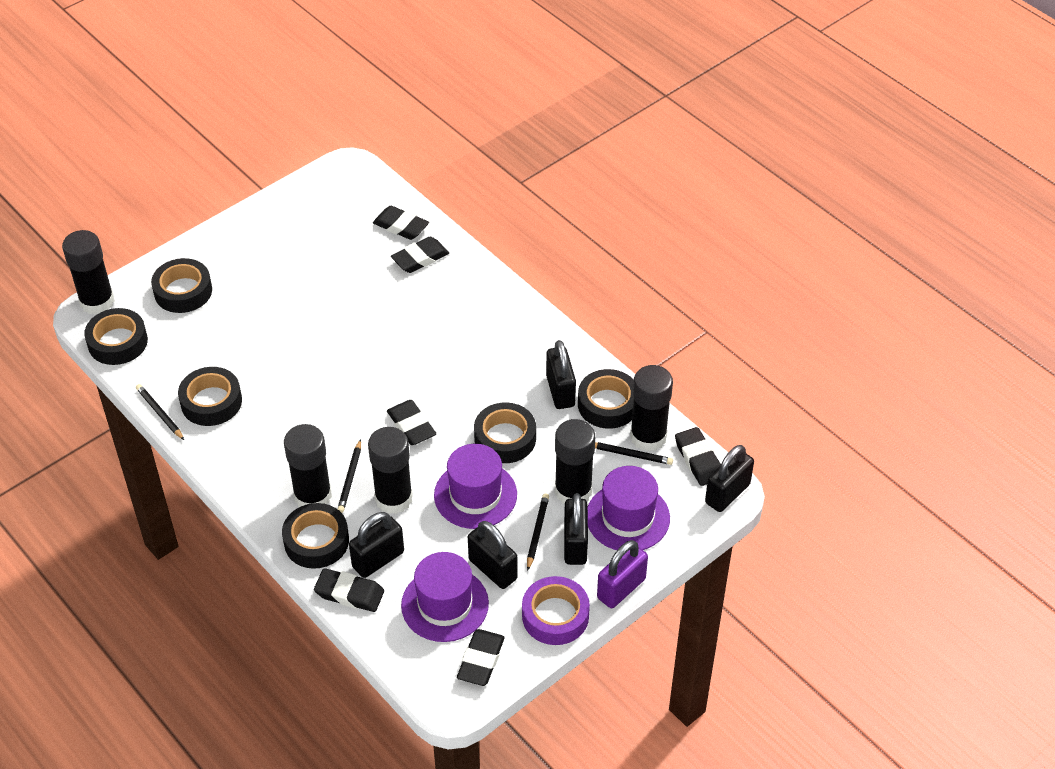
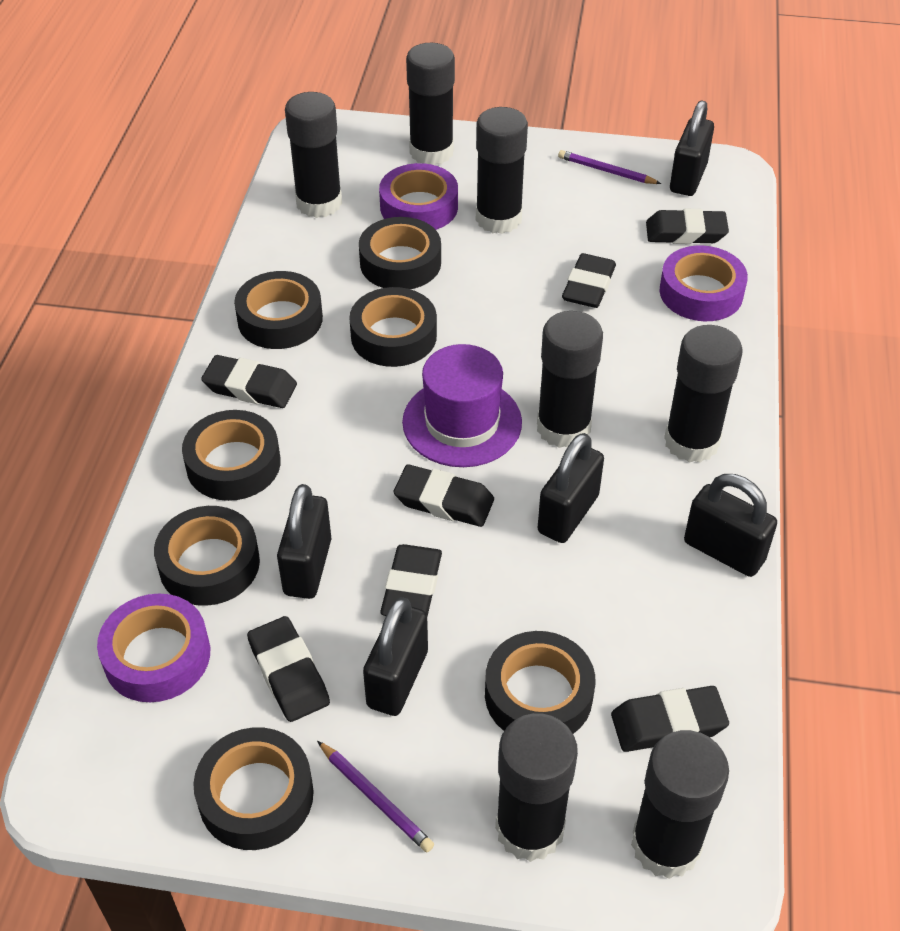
black eraser: [314,568,384,612] [373,206,429,240] [387,400,436,445] [391,237,449,273] [457,629,505,686] [675,427,721,486] = 6 -> [201,355,297,408] [247,616,330,722] [380,544,442,616] [394,464,494,527] [562,253,616,308] [611,686,729,752] [646,209,729,244] = 7
black glue stick: [62,230,115,315] [284,424,332,507] [368,427,413,514] [555,419,595,504] [630,365,673,452] = 5 -> [285,92,342,218] [406,43,455,165] [476,107,528,234] [495,713,578,862] [537,311,603,448] [631,730,729,879] [664,325,743,463] = 7
black pencil: [136,384,184,440] [338,439,361,513] [527,494,549,571] [595,442,673,465] = 4 -> none = 0
black tape: [84,308,148,365] [151,258,212,313] [178,367,242,426] [282,503,349,569] [474,402,536,463] [578,369,634,429] = 6 -> [154,506,260,606] [182,410,281,501] [194,727,314,850] [234,271,323,349] [349,287,437,367] [359,217,441,289] [485,631,595,734] = 7
purple hat: [401,552,489,642] [434,444,517,529] [588,466,670,550] = 3 -> [402,344,522,467] = 1
purple padlock: [597,540,648,608] = 1 -> none = 0
purple pencil: none = 0 -> [317,741,434,852] [558,150,661,184] = 2
purple tape: [522,576,590,645] = 1 -> [97,594,210,702] [379,163,458,230] [659,245,748,321] = 3

